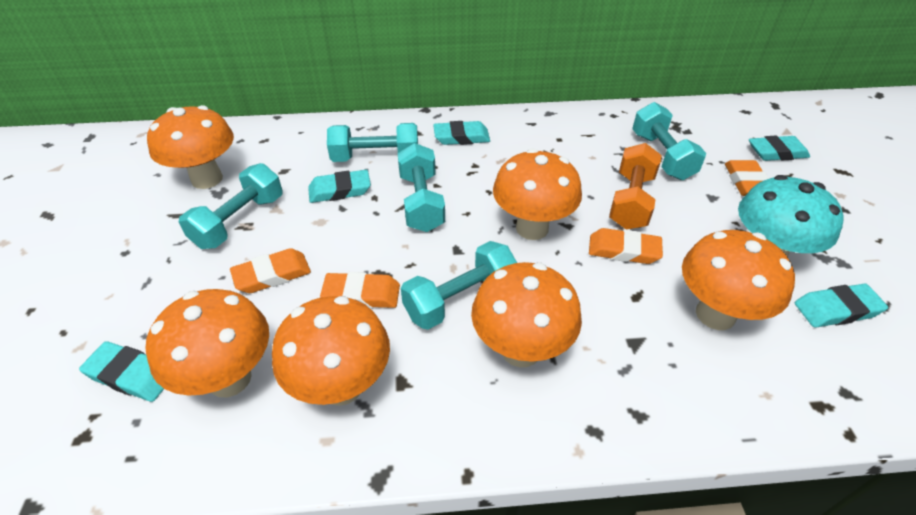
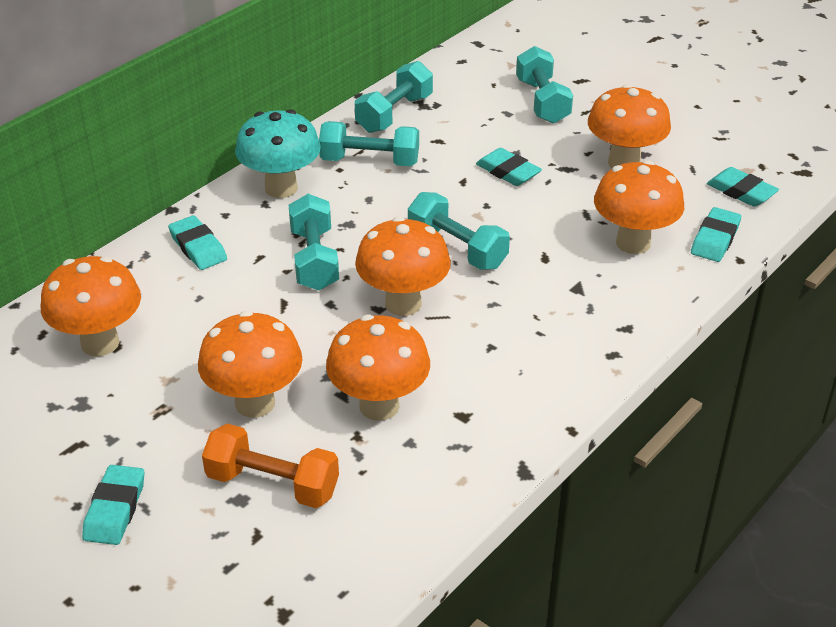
orange eraser: [230,248,311,293] [320,272,400,309] [589,228,663,264] [725,160,769,196] = 4 -> none = 0

